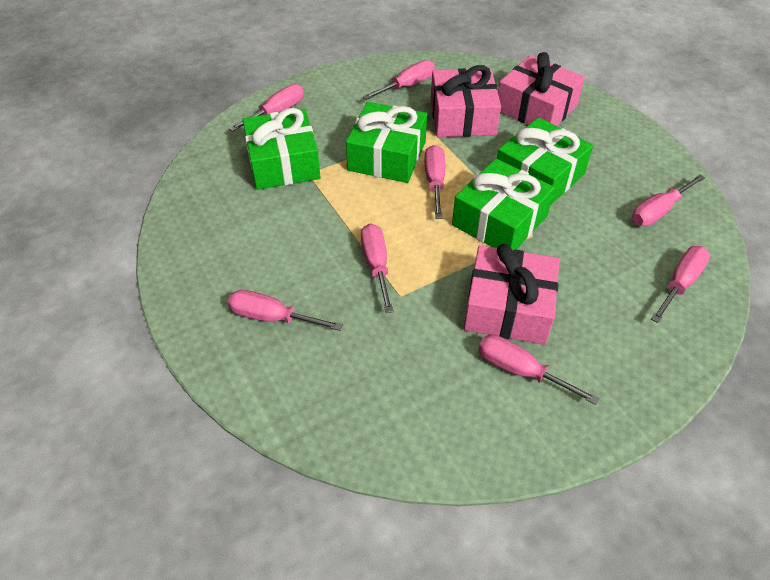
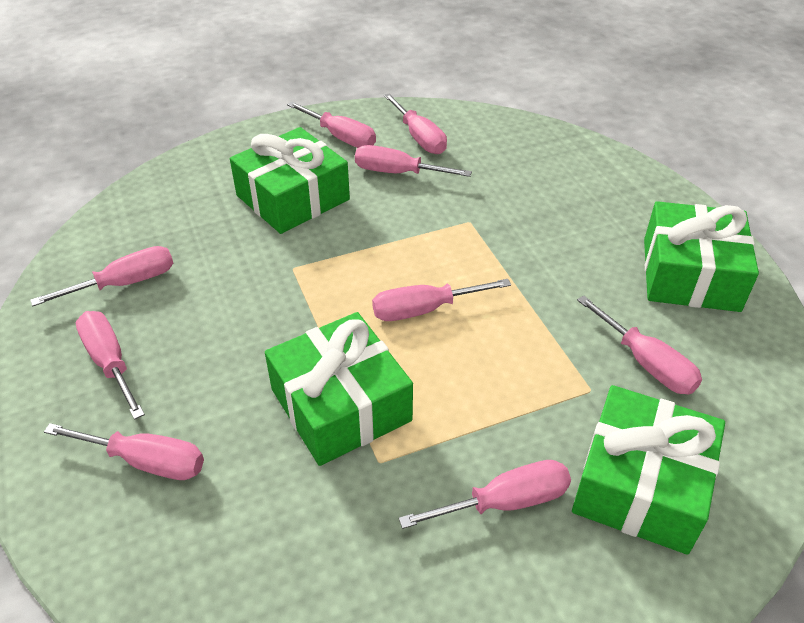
pink gift: [431,65,501,137] [464,244,559,345] [498,52,585,126] = 3 -> none = 0
pink screwdriver: [228,290,343,331] [229,84,304,132] [361,224,393,313] [363,60,435,100] [425,145,445,219] [478,335,600,405] [632,174,705,226] [651,246,710,323] = 8 -> [30,246,173,306] [44,423,204,480] [76,311,145,420] [287,102,376,148] [355,145,472,177] [372,279,511,321] [383,93,447,154] [399,460,571,529] [577,295,702,394] = 9

